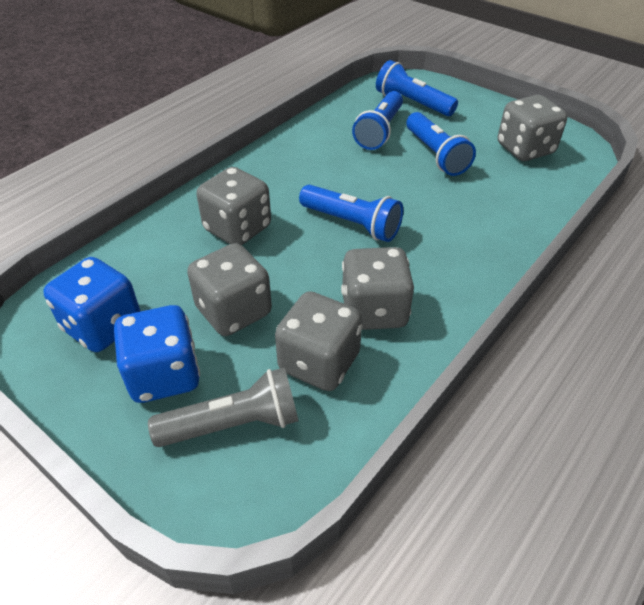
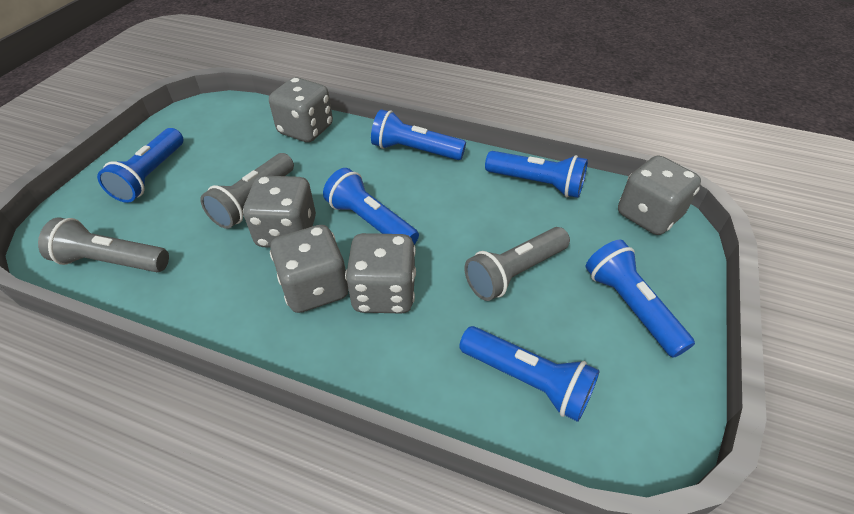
blue dice: [43,257,141,352] [114,305,200,403] = 2 -> none = 0
blue flashlight: [299,185,403,242] [352,91,403,150] [376,60,458,116] [406,112,476,176] = 4 -> [97,128,183,203] [323,168,419,245] [371,109,466,160] [459,326,600,422] [485,151,588,198] [586,240,695,358] = 6
grey flashlight: [148,367,299,447] = 1 -> [38,218,169,272] [200,153,294,229] [464,227,570,301] = 3

